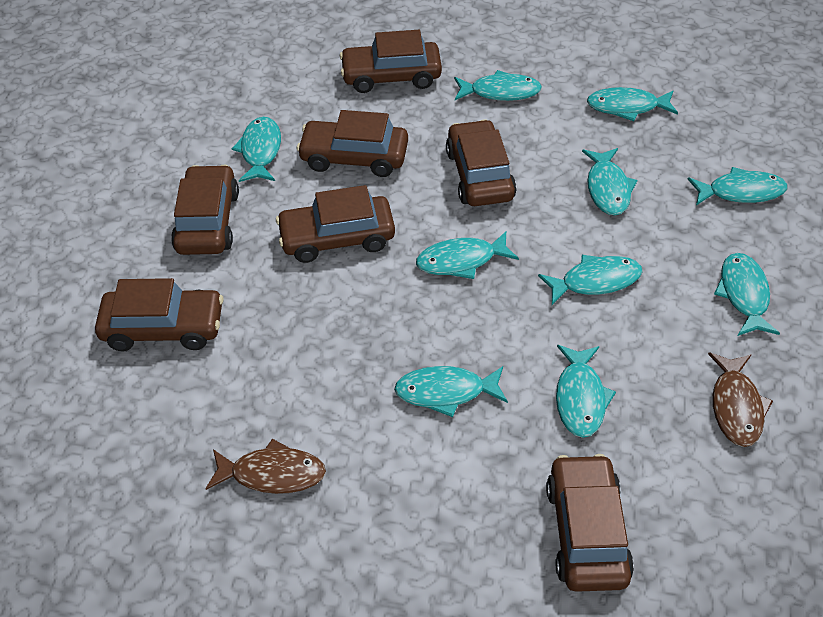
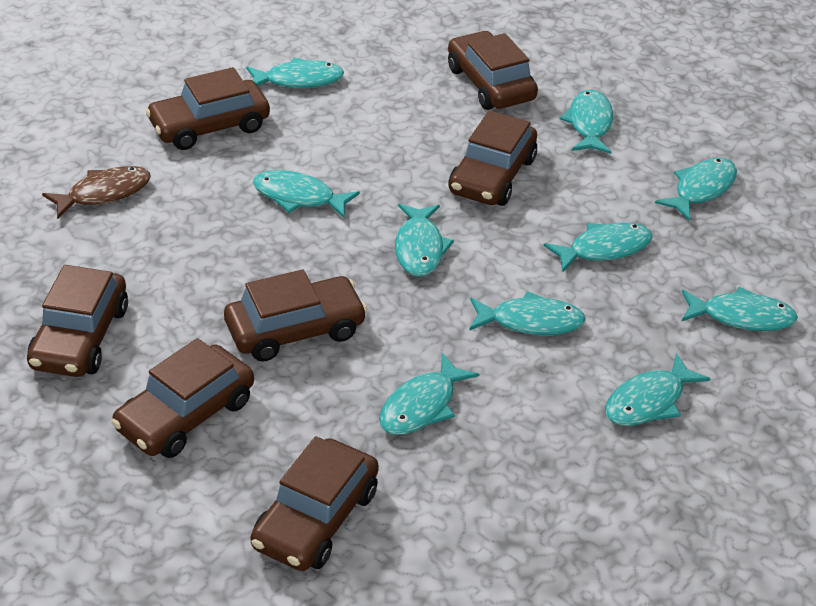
brown fish: [205,439,326,494] [708,353,773,447] = 2 -> [42,166,151,219] = 1

